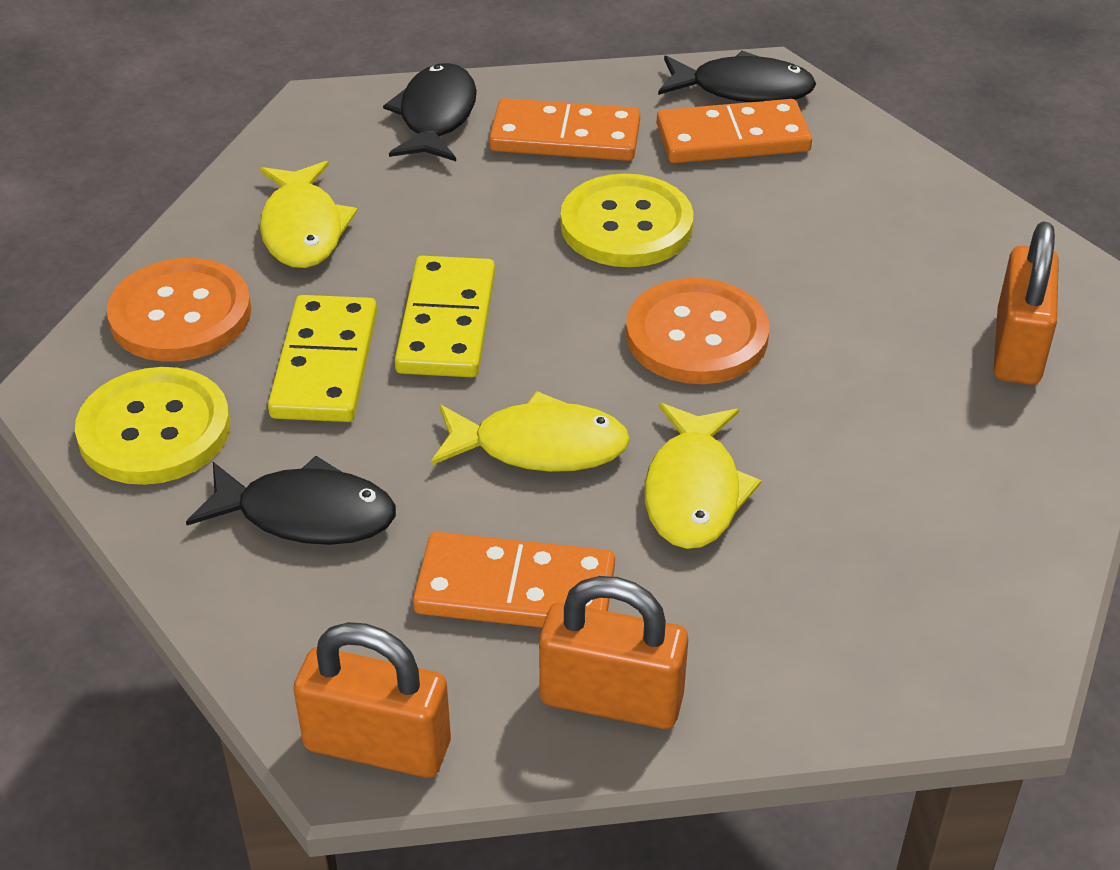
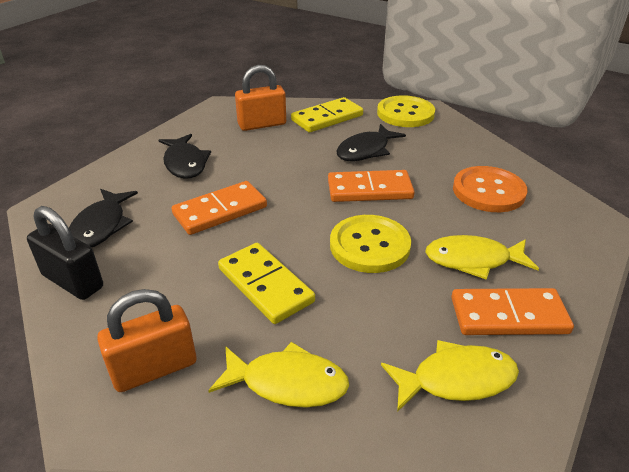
black padlock: none = 0 -> [27,206,103,300] = 1
orange button: [107,258,252,362] [626,278,769,384] = 2 -> [453,166,527,212] = 1
orange padlock: [293,622,451,778] [539,576,688,729] [994,221,1059,385] = 3 -> [97,289,197,392] [235,65,286,131] = 2

